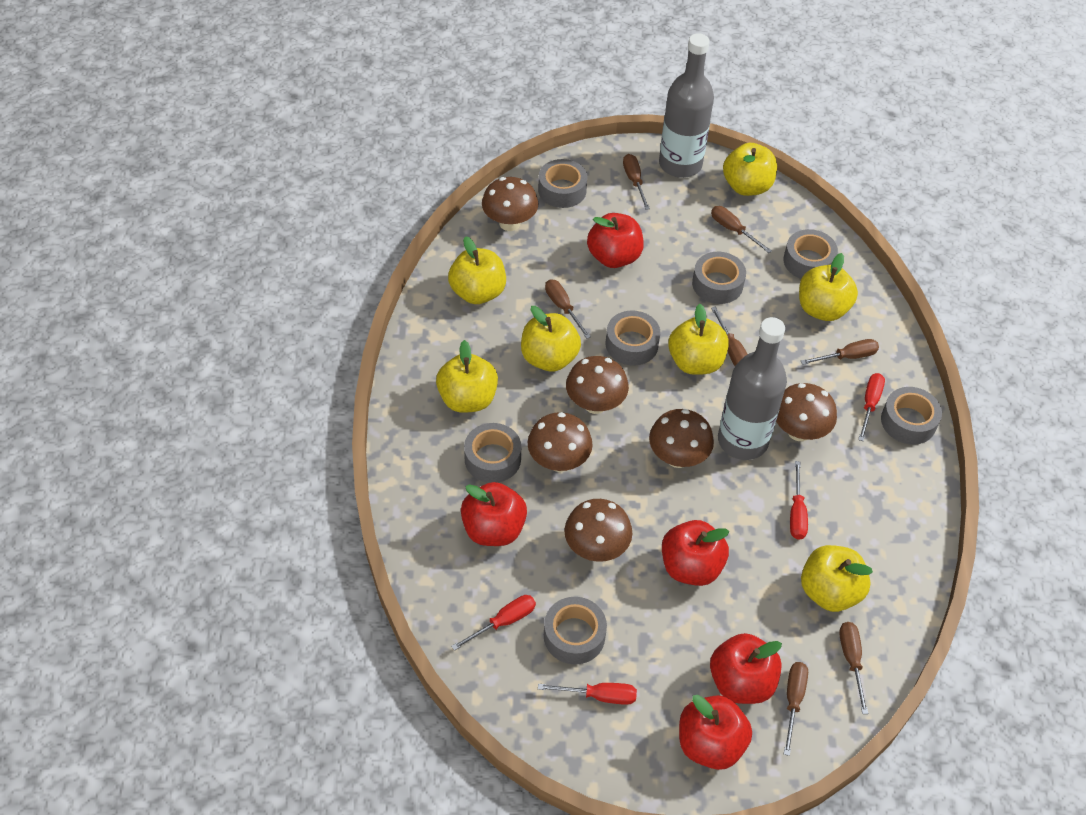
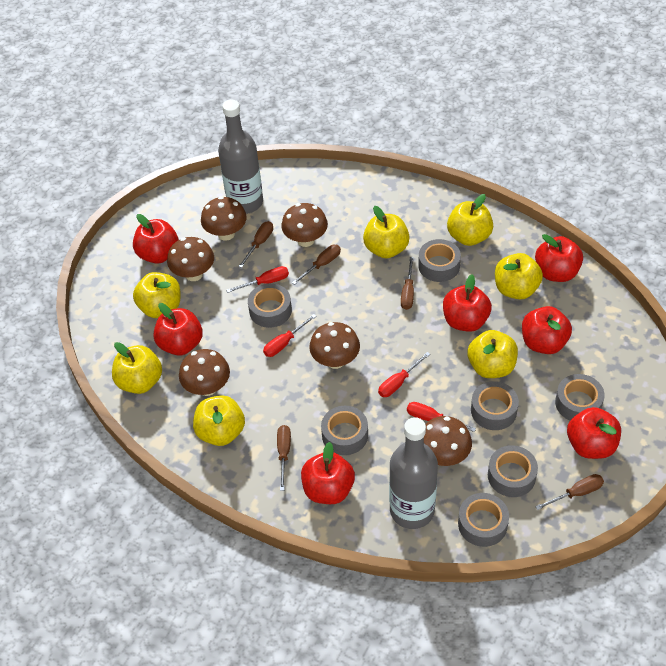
brown screwdriver: [545,279,591,339] [623,154,650,210] [711,206,772,253] [711,307,748,366] [784,662,808,756] [801,339,879,365] [839,622,868,714] = 7 -> [238,221,273,268] [277,425,291,491] [292,245,341,285] [401,257,414,310] [535,474,604,510] = 5
red apple: [461,482,527,546] [587,213,644,268] [662,520,729,586] [679,695,752,770] [710,633,782,704] = 5 -> [133,214,179,264] [153,303,203,355] [301,442,355,504] [443,274,492,332] [522,306,572,354] [535,234,583,282] [567,407,621,459] = 7

